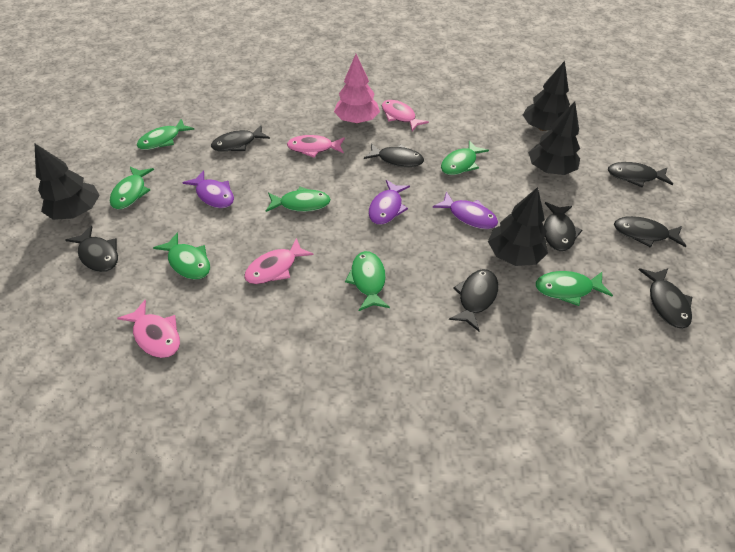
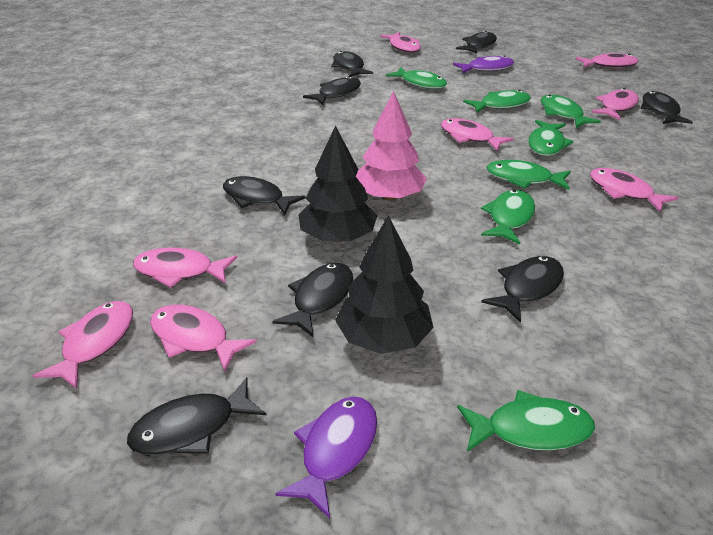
black tree: [35,144,100,220] [488,187,548,266] [523,61,570,131] [528,102,580,175] = 4 -> [298,125,378,242] [335,215,434,354] = 2
pink fish: [117,300,180,358] [244,238,314,284] [287,135,345,158] [382,100,429,131] = 4 -> [33,301,133,389] [133,248,237,288] [150,305,257,372] [380,32,421,53] [441,118,514,151] [575,53,639,68] [590,168,679,213] [591,88,639,120] = 8
purple fish: [182,171,234,208] [368,180,410,225] [433,192,498,229] = 3 -> [275,397,377,518] [453,56,514,73] = 2

